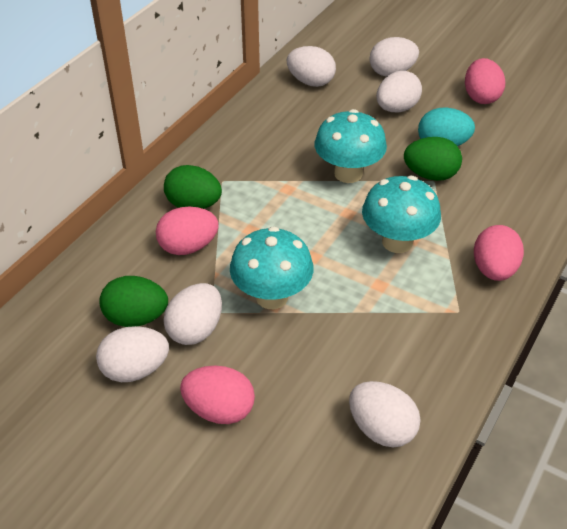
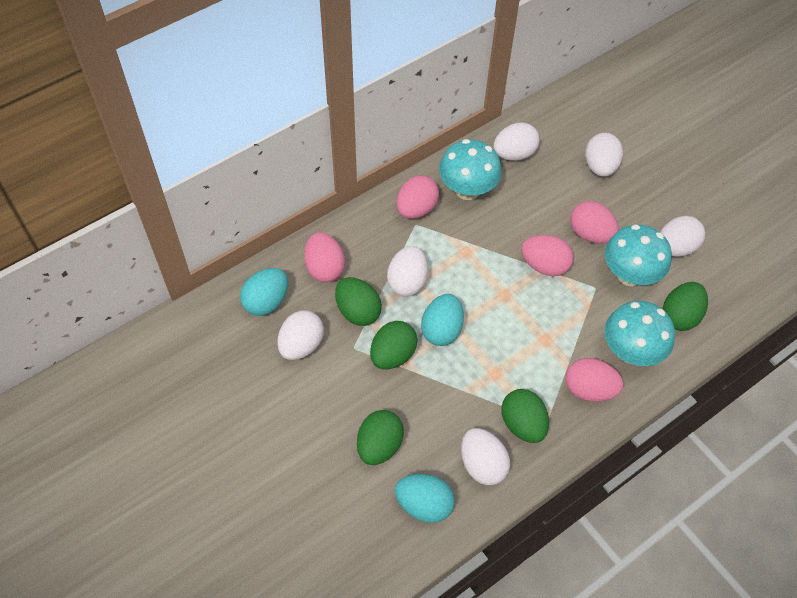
green egg: [99,276,168,327] [164,165,222,209] [404,137,462,181] = 3 -> [335,277,382,326] [357,410,404,465] [370,321,418,369] [501,389,549,443] [663,282,708,331] = 5
pink egg: [156,207,219,255] [180,366,255,424] [465,58,505,104] [474,225,524,281] = 4 -> [304,232,345,282] [397,175,439,219] [521,235,573,276] [566,358,624,402] [570,201,619,243] = 5
turquoise egg: [418,107,475,146] = 1 -> [240,268,288,316] [395,474,455,523] [421,294,464,346] = 3

